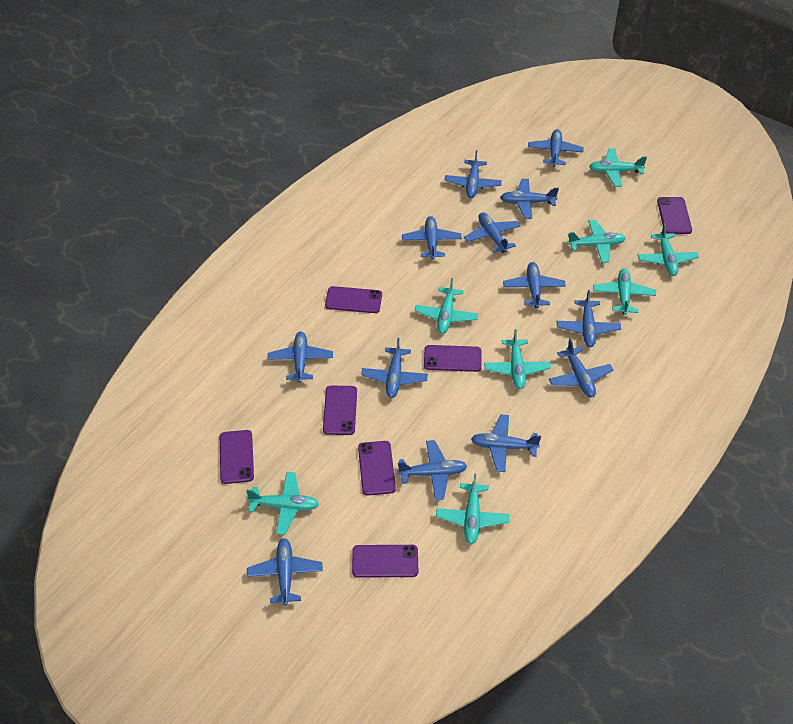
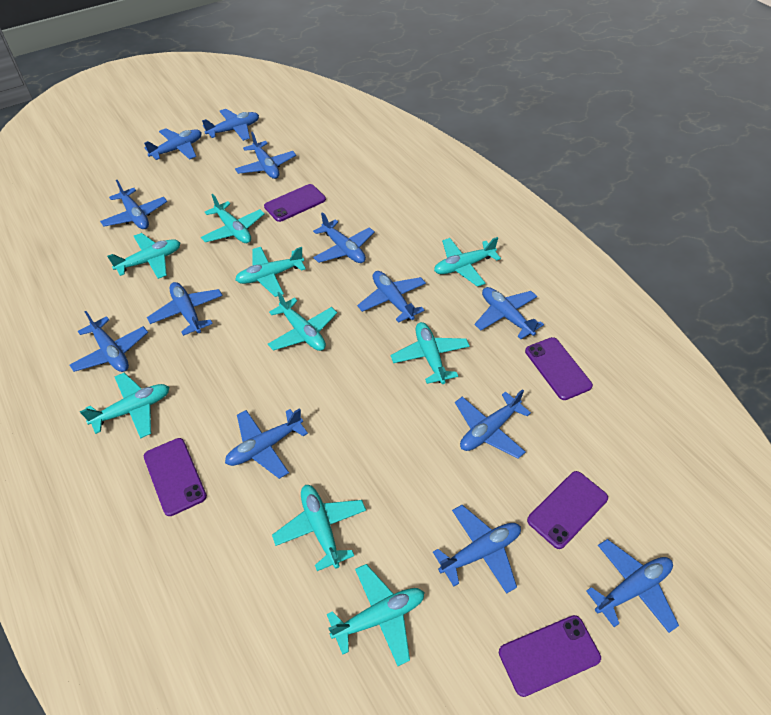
purple phone: [220,430,254,484] [323,386,357,435] [325,286,382,313] [352,545,418,578] [358,441,396,495] [424,345,482,372] [657,197,692,234] = 7 -> [144,438,207,516] [264,184,326,222] [499,615,601,697] [525,337,593,400] [527,471,608,549] = 5
turquoise plane: [246,472,319,535] [415,278,478,334] [436,474,509,544] [484,329,551,389] [567,220,626,263] [589,149,647,187] [593,268,656,315] [638,223,699,276] = 8 -> [80,373,169,438] [107,233,181,279] [201,194,265,243] [235,247,306,297] [268,292,337,351] [272,485,366,571] [327,564,425,666] [391,322,470,384] [434,237,501,287] = 9

